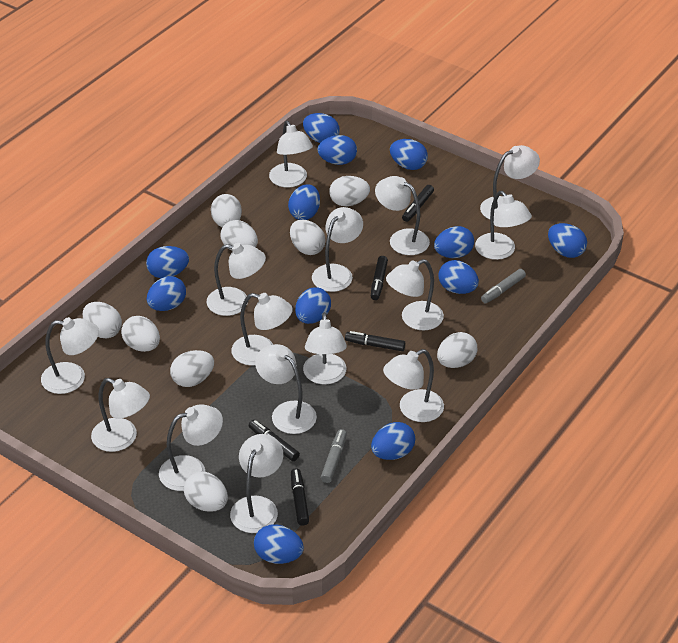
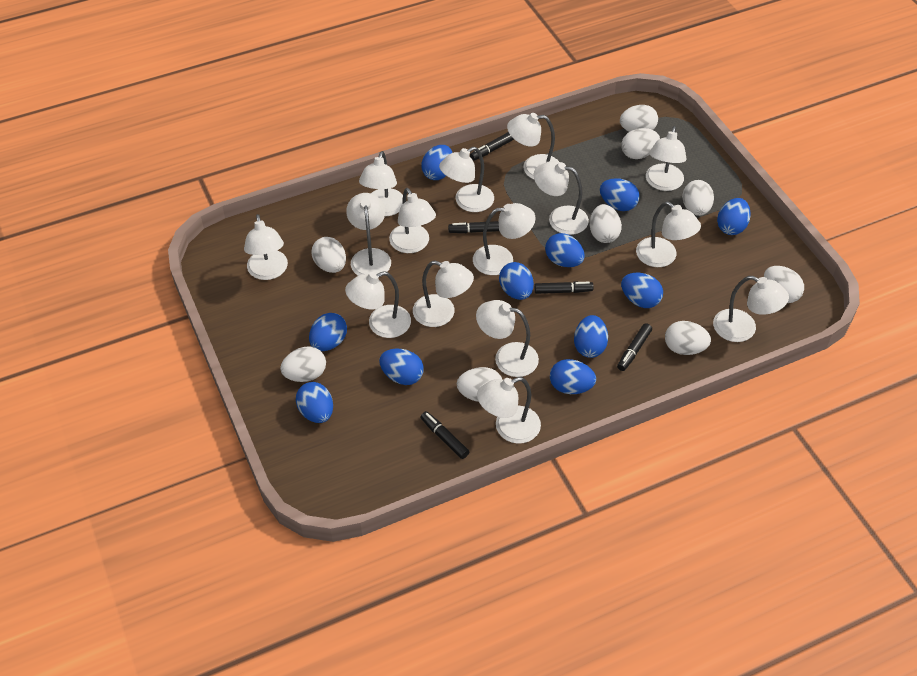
blue egg: [146,246,189,278] [147,276,186,311] [254,524,304,564] [288,184,320,220] [295,287,331,324] [303,113,340,143] [318,135,357,165] [371,422,415,460] [390,139,428,170] [434,226,474,258] [438,260,479,294] [548,223,587,258] = 12 -> [296,382,333,423] [309,313,347,351] [379,348,424,385] [421,145,453,180] [499,262,534,300] [545,233,585,267] [550,359,596,394] [574,315,608,358] [600,178,639,211] [621,273,663,308] [717,198,751,235] = 11
grey marker: [321,429,347,483] [481,269,526,303] = 2 -> none = 0

